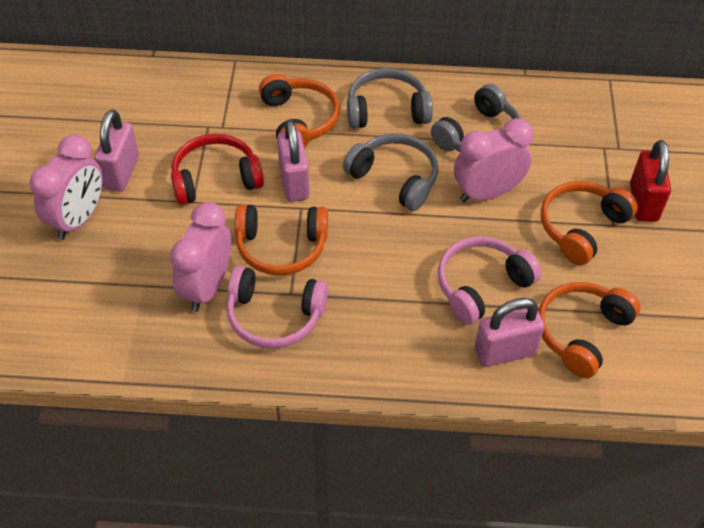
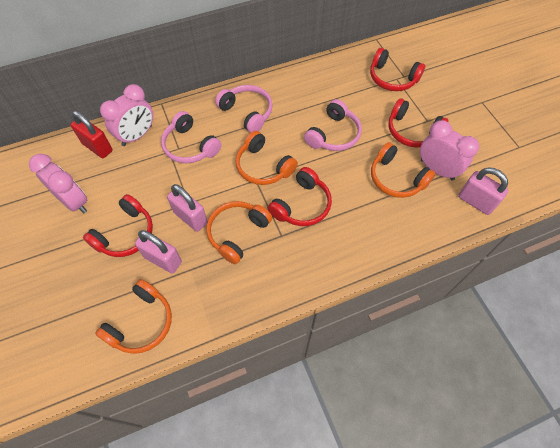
grey headphones: [343,133,438,211] [347,68,433,129] [431,84,521,152] = 3 -> none = 0
pink headphones: [226,266,328,348] [438,236,542,325] = 2 -> [161,111,221,163] [215,85,273,133] [304,99,362,151] = 3
red headphones: [171,134,264,205] = 1 -> [83,194,153,257] [268,167,332,226] [370,48,425,91] [388,98,449,148] = 4

